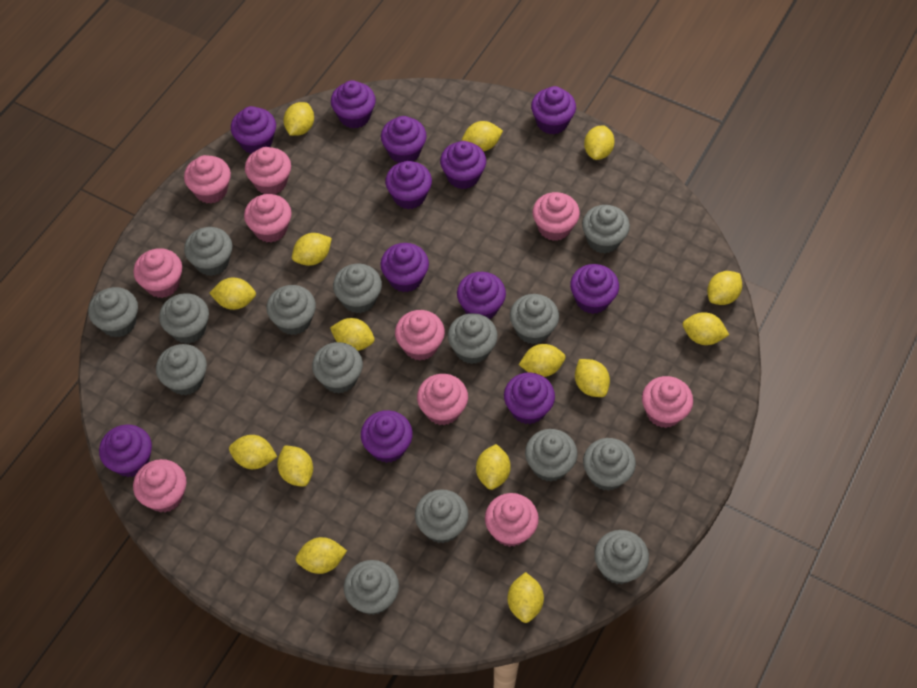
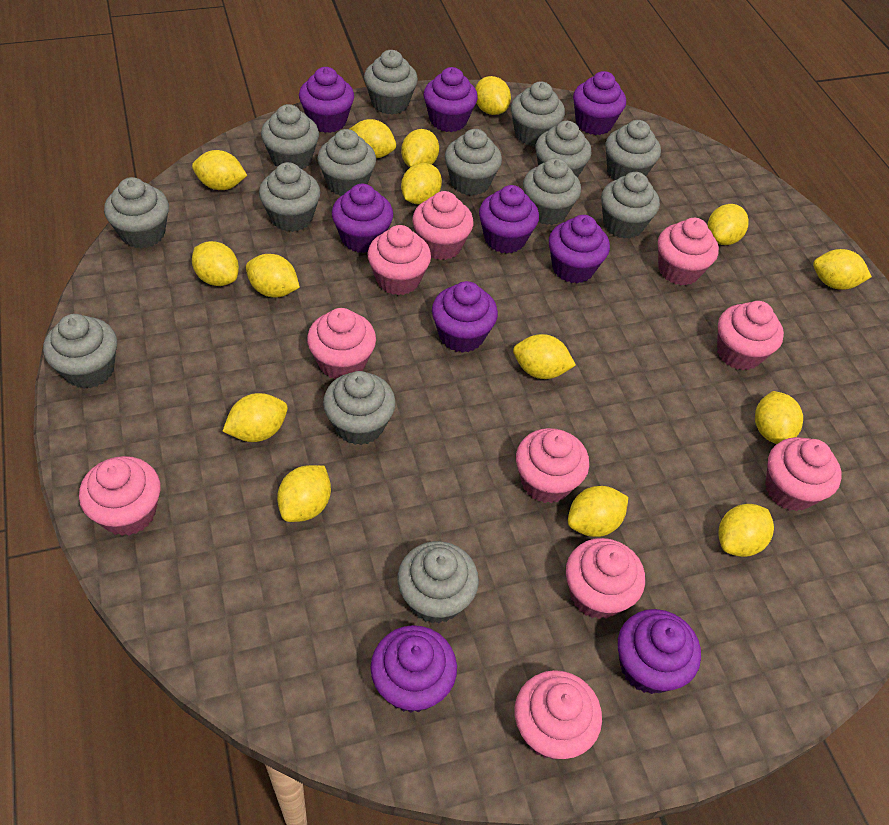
grey cupcake: [88,287,138,338] [156,344,207,395] [159,293,209,344] [184,227,232,276] [266,285,316,335] [312,342,363,394] [333,264,382,313] [344,560,399,615] [415,489,469,543] [448,313,498,364] [510,294,559,344] [525,429,577,482] [582,205,630,253] [583,438,636,491] [594,530,649,584] = 15 -> [43,314,117,389] [104,177,169,248] [259,162,320,232] [261,104,319,170] [317,129,376,196] [323,371,396,445] [364,50,418,115] [398,541,479,624] [445,129,502,196] [511,81,565,146] [523,158,581,225] [535,121,592,178] [601,172,660,239] [605,120,661,180] = 14
purple cupcake: [99,424,152,477] [231,106,276,154] [331,80,376,128] [361,410,413,463] [380,243,429,292] [381,116,427,163] [385,161,432,209] [440,141,486,189] [457,272,506,319] [504,372,555,424] [531,86,576,134] [570,264,619,314] = 12 -> [299,67,354,133] [332,184,393,253] [370,625,457,713] [424,67,478,132] [432,281,498,353] [479,185,539,253] [549,215,610,283] [573,71,626,135] [618,609,701,694] = 9

